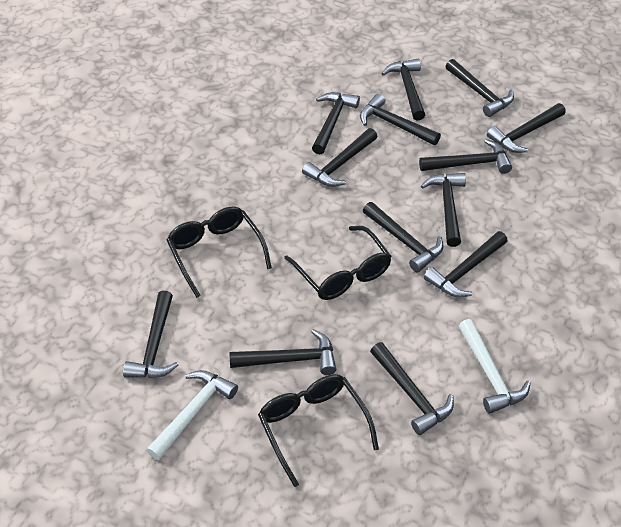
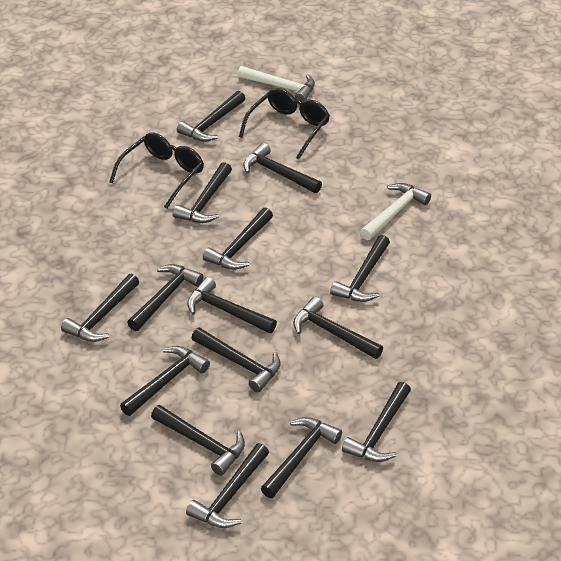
black glasses: [167,207,272,298] [258,374,379,487] [284,226,392,300] = 3 -> [109,132,204,209] [239,88,330,160] = 2
black hammer: [123,291,178,378] [229,329,336,375] [302,128,378,187] [312,92,360,154] [360,94,441,145] [363,202,443,272] [370,342,454,435] [381,59,425,120] [419,139,512,174] [421,173,466,247] [424,231,508,297] [445,59,514,117] [487,103,566,153] = 13 -> [61,274,139,342] [120,346,210,416] [127,264,204,331] [151,405,245,476] [173,162,232,223] [177,91,245,142] [186,443,269,528] [187,277,277,333] [191,328,281,392] [203,207,273,270] [243,143,322,193] [261,417,342,498] [293,297,383,359] [330,235,390,302] [342,382,411,462] = 15

